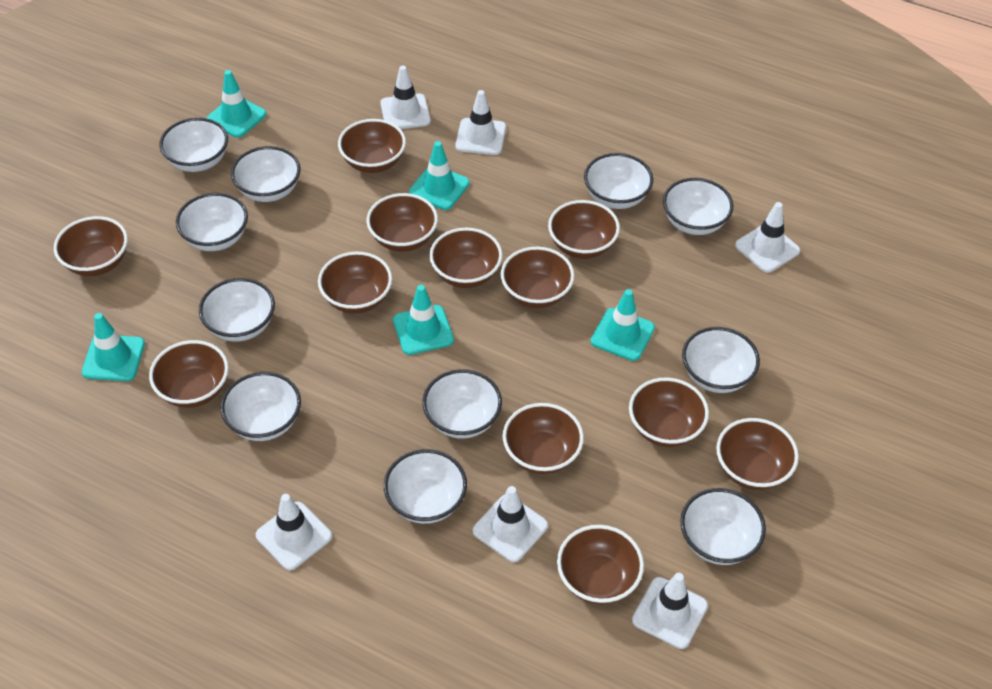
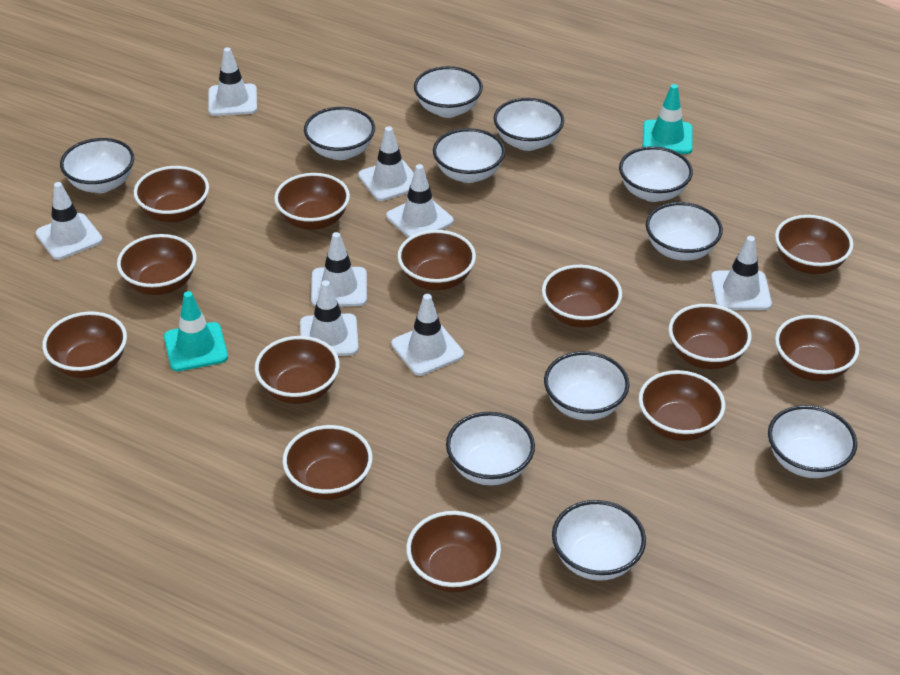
brown bowl: [54,216,128,276] [149,340,229,408] [318,252,392,314] [338,119,406,173] [366,193,438,252] [429,228,503,288] [501,247,574,308] [503,403,584,474] [548,200,620,259] [557,525,644,604] [629,378,709,447] [716,418,799,490] = 12 -> [42,312,127,378] [117,234,197,295] [134,166,209,222] [255,336,340,404] [274,173,350,230] [283,425,372,500] [397,230,476,290] [406,511,501,592] [542,265,622,327] [639,370,725,441] [668,304,752,369] [775,215,853,274] [775,315,859,381] = 13
turquoise traffic cone: [82,313,145,381] [206,70,266,138] [393,285,454,355] [409,141,470,210] [591,289,655,361] = 5 -> [164,291,228,371] [643,84,693,154] = 2
white traffic cone: [256,494,332,570] [380,66,431,129] [455,90,506,155] [473,486,548,562] [632,573,708,649] [735,202,800,273] = 6 -> [36,182,103,260] [208,47,257,116] [300,280,359,356] [311,232,367,307] [358,126,414,201] [386,164,454,238] [391,294,464,376] [711,236,772,310] = 8

